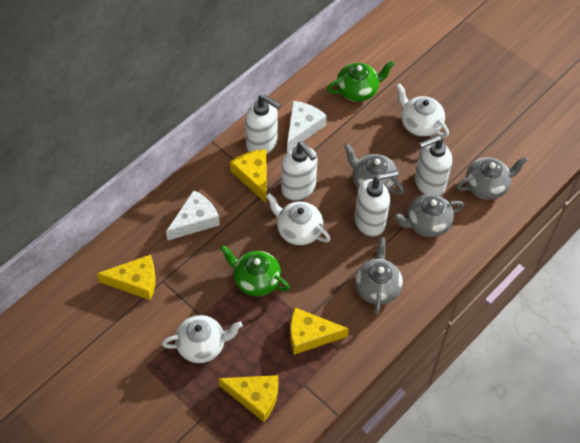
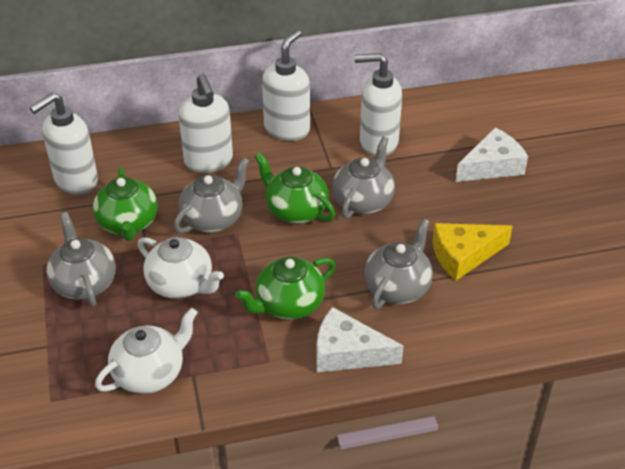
green teapot: [220,245,290,296] [327,61,394,102] = 2 -> [93,168,158,241] [235,257,336,320] [254,152,335,223] = 3
white teapot: [161,315,243,363] [266,193,331,245] [396,83,449,137] = 3 -> [95,308,198,394] [138,237,224,299] = 2
yellow cheese: [97,255,156,300] [218,375,278,422] [230,149,267,204] [290,308,349,355] = 4 -> [433,223,513,281] = 1

